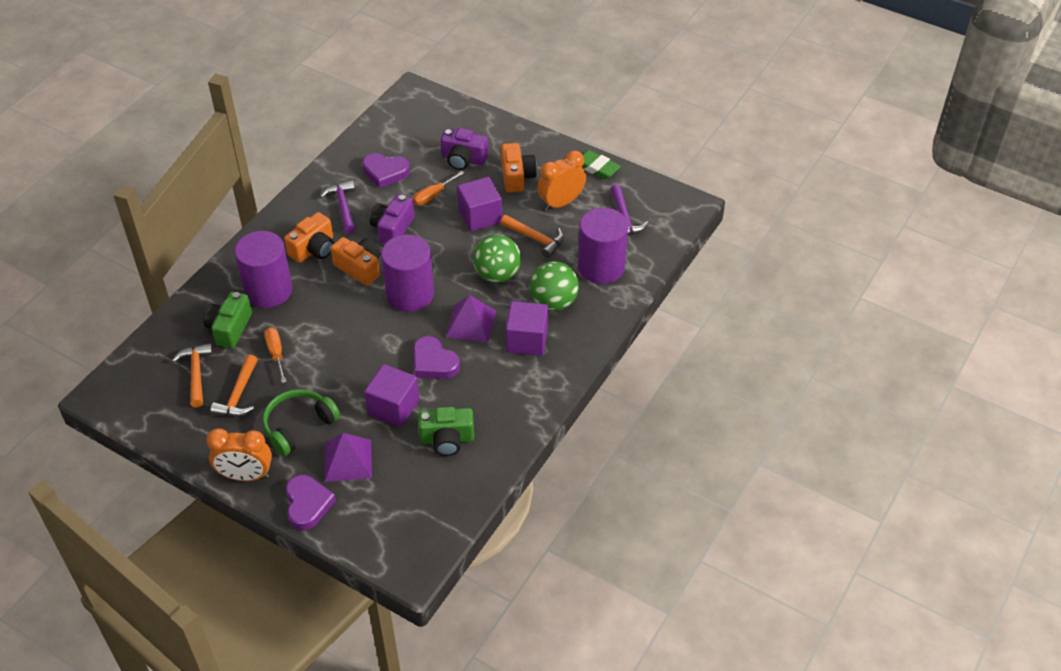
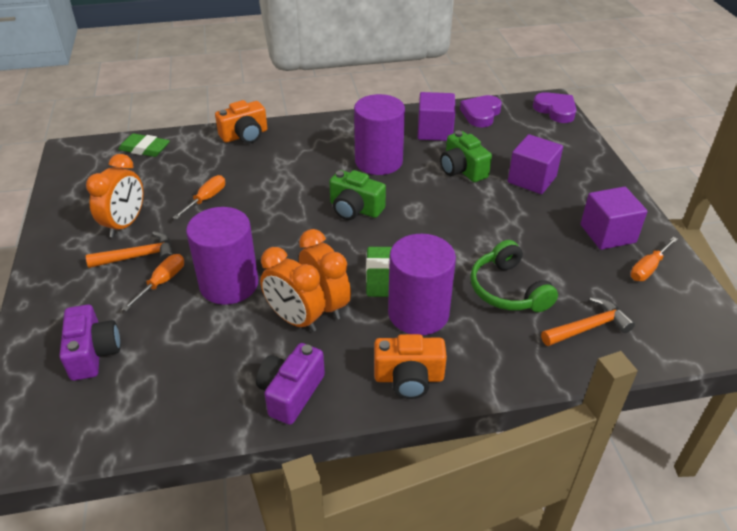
green ball: [473,234,521,283] [530,261,579,311] = 2 -> none = 0
green eraser: [581,150,621,179] = 1 -> [118,133,170,157] [366,247,392,297] = 2
orange camera: [284,212,334,263] [331,237,380,286] [501,143,537,192] = 3 -> [215,100,267,144] [374,334,447,399] = 2
orange clock: [206,428,272,481] [537,151,586,211] = 2 -> [86,154,144,237] [260,247,326,332] [299,229,351,320] = 3
orange hammer: [172,343,213,407] [210,354,258,417] [500,215,564,258] = 3 -> [86,231,173,268] [541,297,635,346] = 2
orange screwdriver: [264,327,286,383] [413,171,464,206] = 2 -> [122,254,184,311] [173,175,225,220] [630,237,678,281] = 3
purple hammer: [320,180,355,234] [610,184,649,235] = 2 -> none = 0
purple heart: [286,475,336,530] [362,153,410,188] [413,336,460,379] = 3 -> [460,95,502,127] [533,92,577,123] = 2
purple pyramid: [325,433,372,482] [446,295,496,343] = 2 -> none = 0

